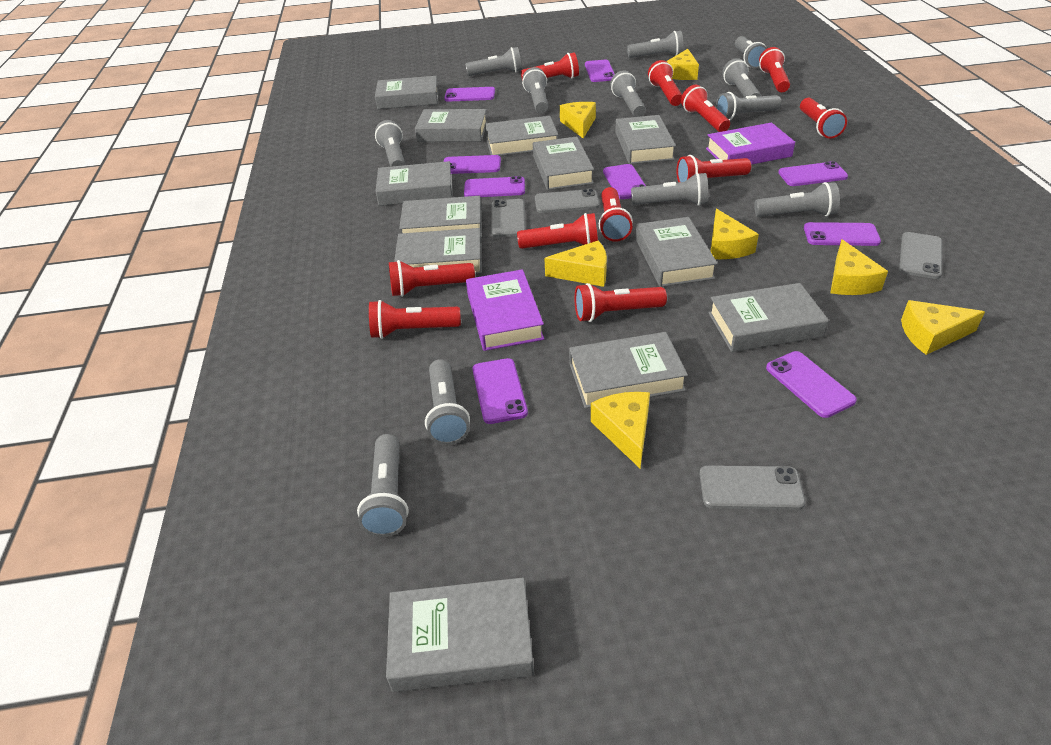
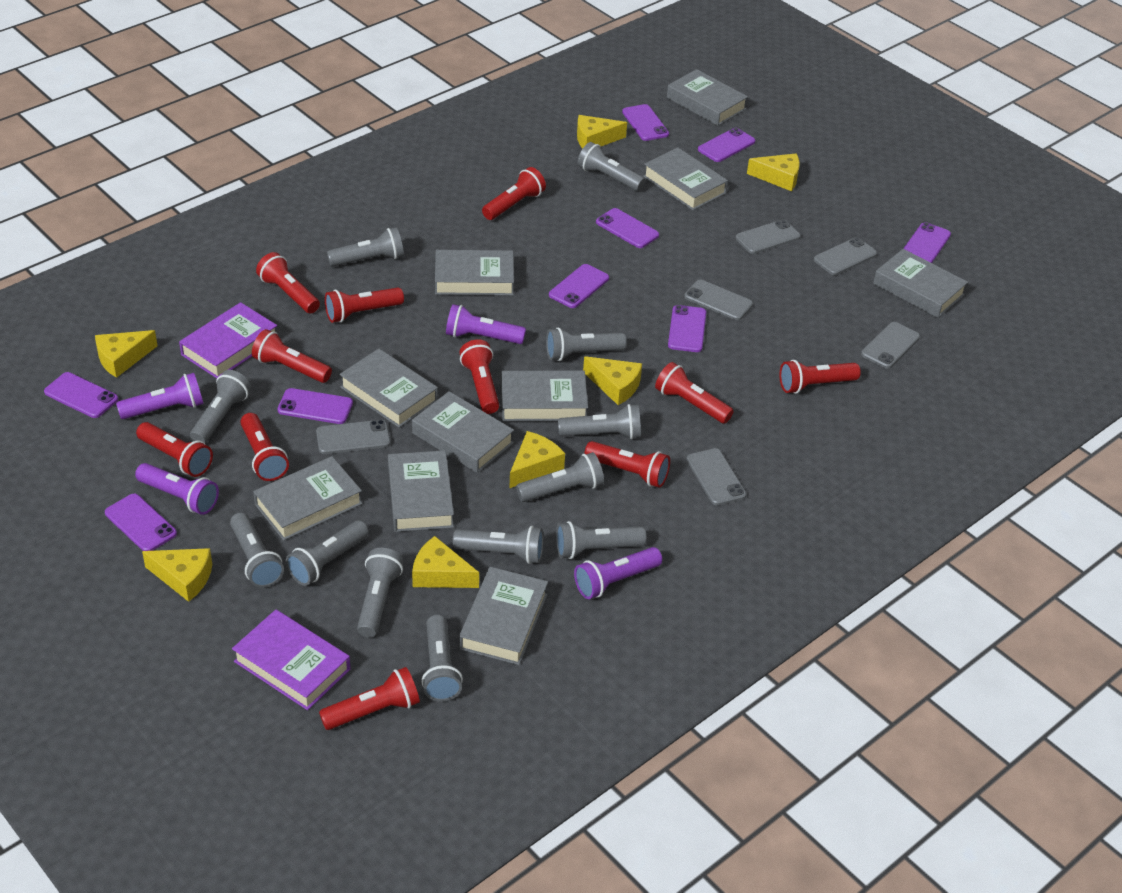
grey book: [375,76,438,109] [375,161,453,206] [386,578,534,692] [394,228,482,274] [399,196,482,238] [415,109,488,142] [485,116,558,156] [533,136,594,190] [569,332,688,408] [615,115,676,164] [636,217,718,287] [708,283,829,352] = 12 -> [253,456,363,541] [340,349,438,428] [388,450,454,532] [412,391,514,473] [435,250,514,296] [459,567,548,665] [501,370,588,421] [643,147,728,210] [667,69,748,126] [873,249,968,318] = 10
grey phone: [491,199,525,237] [535,189,600,213] [699,465,805,510] [899,232,942,279] = 4 -> [316,420,391,454] [684,280,753,320] [687,448,747,505] [736,219,801,254] [814,237,877,275] [861,322,920,369] = 6
purple flashlight: none = 0 -> [116,373,204,419] [135,463,219,515] [446,304,526,344] [574,547,662,599] = 4

